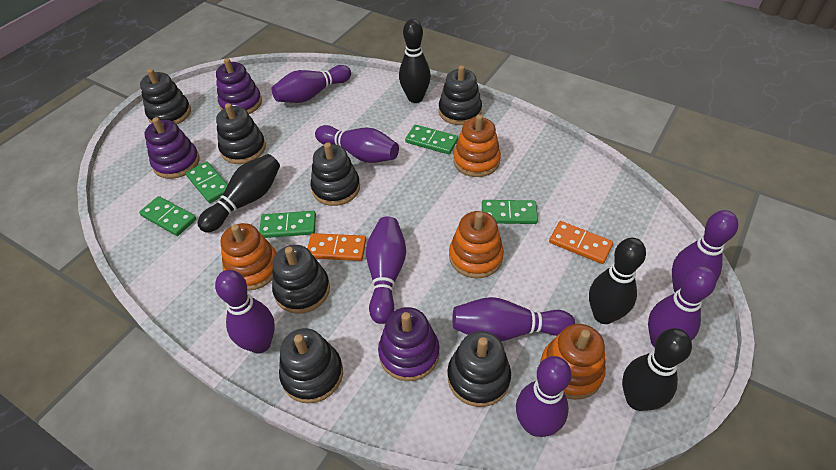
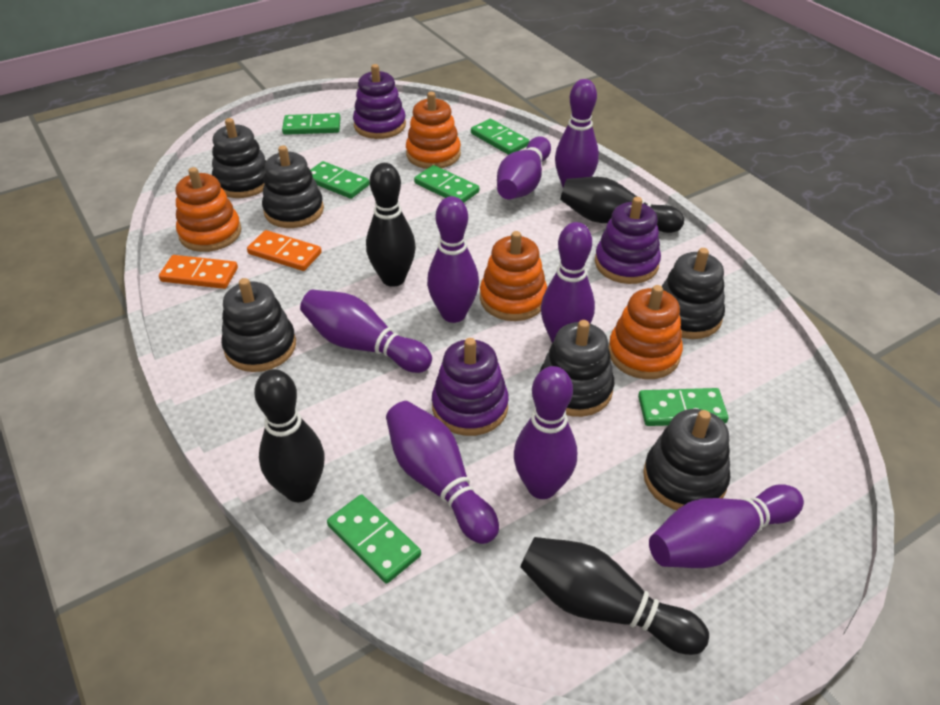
black stacking toy: [140,69,191,124] [216,103,266,164] [272,245,330,314] [279,328,343,404] [311,142,360,206] [439,65,482,125] [448,331,511,407] = 7 -> [212,118,266,198] [221,278,296,372] [262,146,324,228] [540,320,614,417] [643,409,730,510] [662,248,725,339] = 6
green domino: [139,196,196,236] [186,161,228,203] [259,211,316,238] [405,125,458,154] [482,200,538,224] = 5 -> [282,113,341,135] [311,161,370,199] [327,495,421,584] [414,165,479,203] [471,119,529,155] [638,388,729,426] = 6

